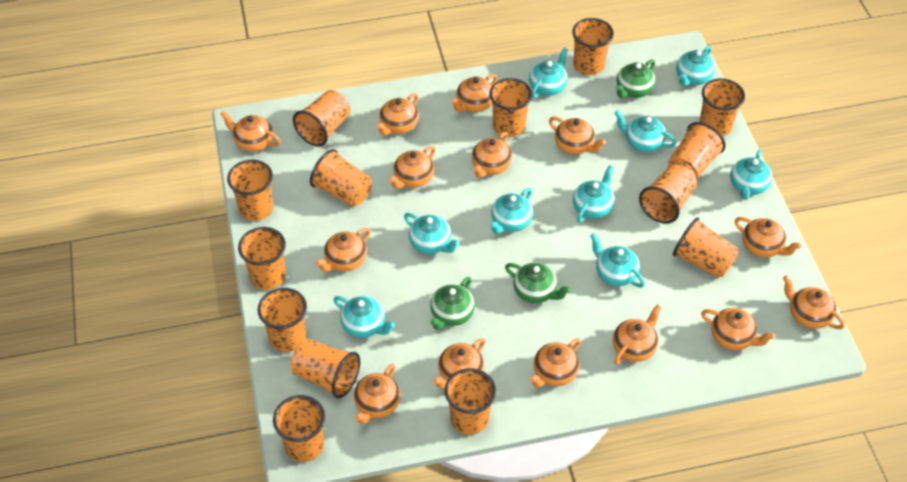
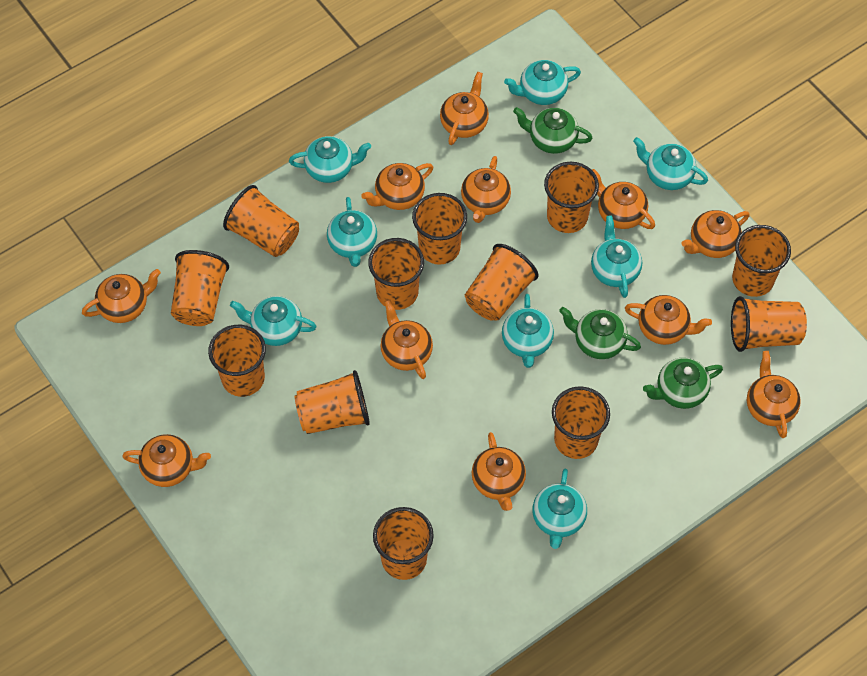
orange cup: [227,160,274,221] [238,227,286,290] [258,288,307,352] [273,395,325,462] [291,339,360,399] [293,90,350,147] [310,149,372,207] [445,368,496,435] [489,78,532,137] [572,18,614,75] [639,164,697,224] [668,122,726,179] [673,217,739,278] [699,78,745,137] = 14 -> [171,250,229,326] [208,325,266,397] [223,185,299,257] [294,370,370,434] [368,238,424,310] [373,507,434,580] [412,193,467,265] [465,244,538,321] [544,162,599,233] [552,386,610,459] [731,296,807,352] [732,225,791,297] = 12
orange teapot: [220,111,281,152] [315,228,371,272] [354,363,401,424] [376,93,419,135] [389,146,435,189] [433,338,486,389] [451,74,497,112] [472,131,512,178] [530,338,581,387] [549,117,606,155] [613,304,661,365] [701,308,775,350] [735,217,802,258] [783,275,845,329] = 14 -> [82,269,161,323] [122,434,211,487] [361,163,433,210] [380,299,433,379] [440,72,489,145] [461,156,511,223] [472,432,526,511] [592,169,655,229] [625,295,712,345] [681,210,750,258] [747,351,801,438] = 11
turquoise teapot: [334,296,395,338] [404,213,460,254] [490,188,533,234] [529,47,568,98] [573,165,615,222] [590,233,645,287] [614,110,676,152] [676,46,715,86] [730,150,772,199] = 9 -> [230,296,317,346] [289,136,371,183] [327,197,377,267] [502,294,554,368] [504,60,581,105] [532,469,587,549] [591,215,642,298] [633,137,708,190] = 8

